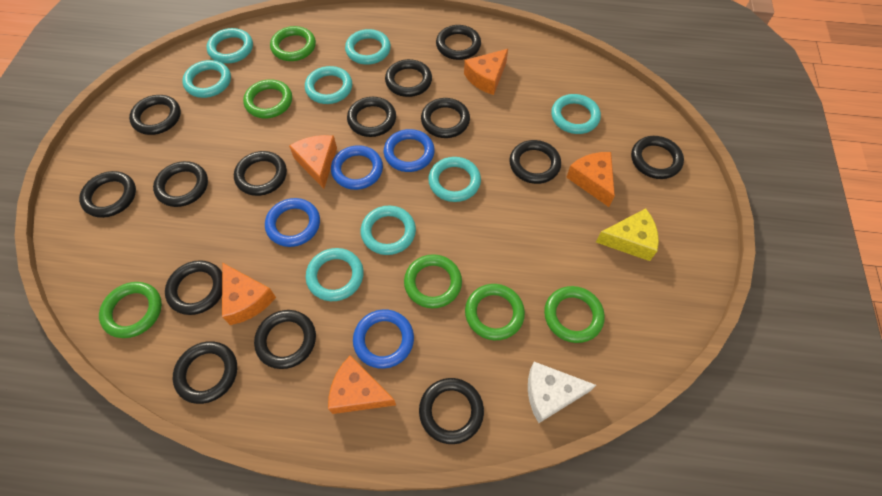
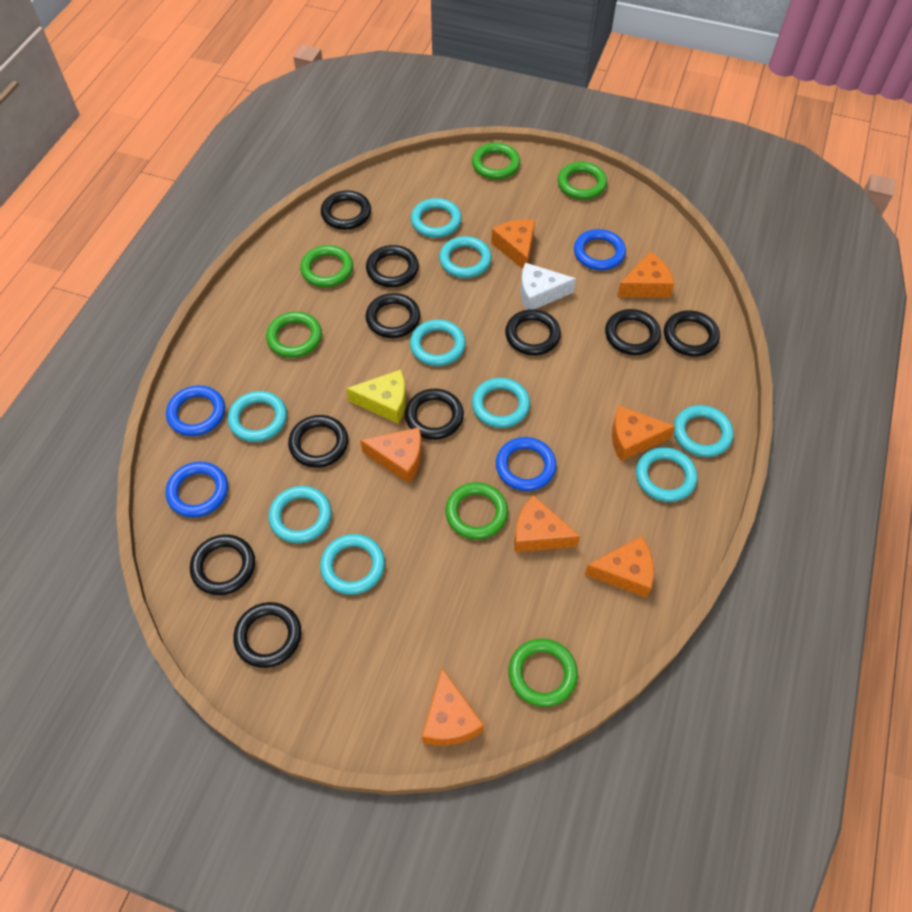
black ring: [79,171,136,218] [129,95,181,135] [153,161,208,207] [165,260,222,315] [173,341,237,404] [234,151,287,196] [254,310,316,369] [347,97,396,137] [385,59,432,97] [419,378,484,444] [421,98,470,138] [436,25,481,60] [509,140,561,184] [631,136,684,179] = 14 -> [190,534,255,595] [233,602,301,668] [288,415,348,468] [321,190,371,230] [366,245,419,287] [366,293,420,338] [405,389,464,440] [505,309,561,355] [605,309,661,355] [664,310,720,357] = 10
orange cheese: [222,263,276,325] [289,135,337,189] [328,355,396,414] [464,49,508,95] [566,152,615,207] = 5 -> [360,427,422,483] [422,668,484,745] [491,219,535,269] [514,495,580,552] [585,536,654,598] [612,405,675,461] [617,252,675,298] = 7
turquoise ring: [182,60,231,98] [206,28,253,63] [305,66,352,104] [306,248,364,301] [345,29,391,65] [360,205,416,255] [428,157,481,202] [551,94,601,134] = 8 -> [228,391,287,442] [268,486,332,543] [320,534,385,595] [410,319,466,366] [411,198,462,238] [439,236,492,278] [472,378,530,428] [636,447,698,502] [674,405,734,457] = 9

